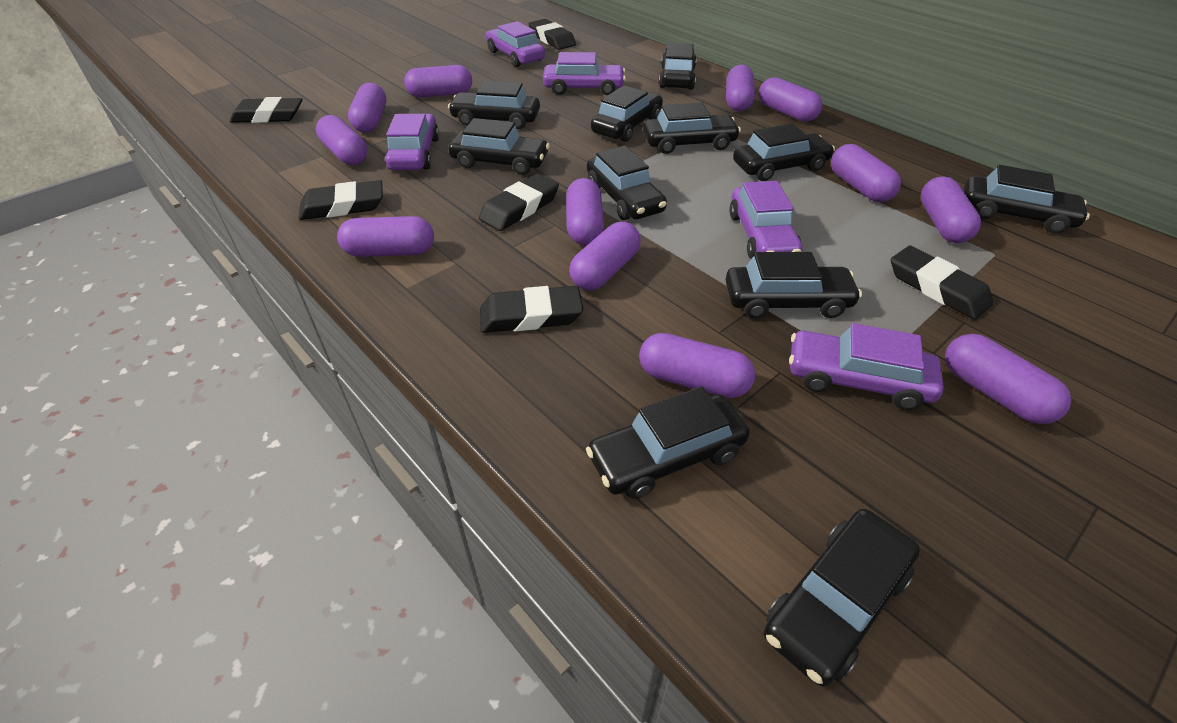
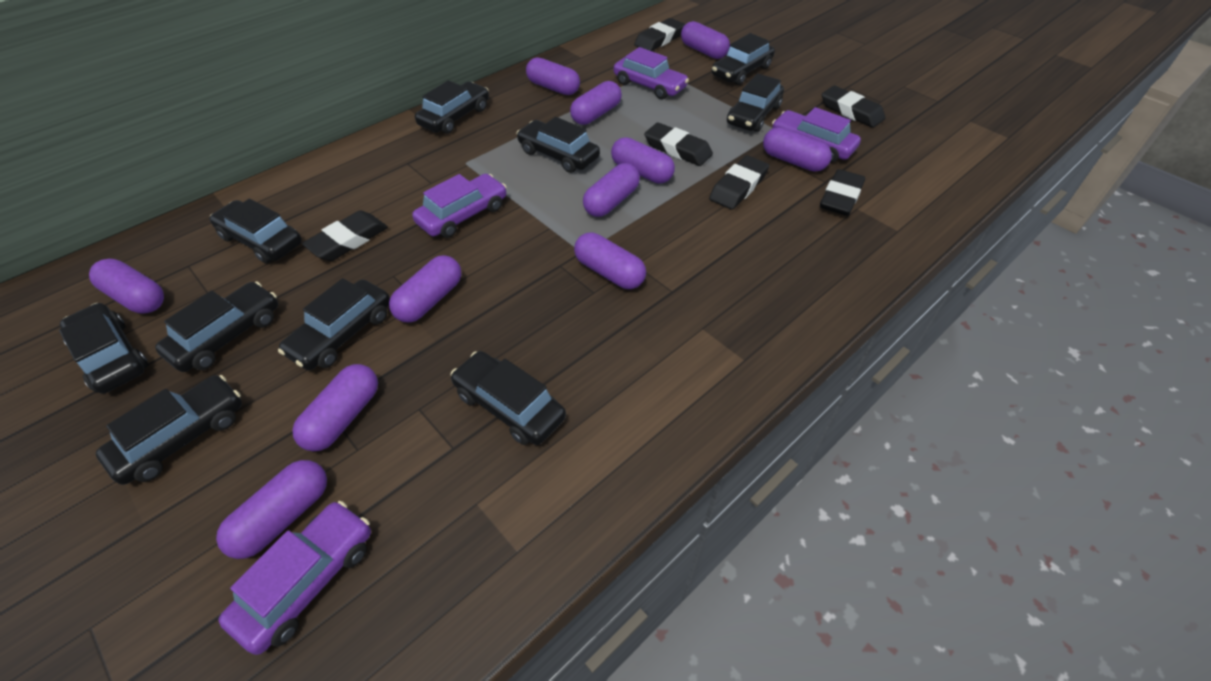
black car: [448,81,540,129] [448,118,550,175] [586,386,750,499] [587,146,667,220] [591,85,663,142] [643,103,741,154] [659,43,697,90] [726,252,862,318] [733,124,835,181] [764,509,920,687] [964,165,1090,234] = 11 -> [59,303,149,394] [96,375,242,485] [155,282,278,372] [209,199,302,263] [278,278,390,370] [415,80,489,134] [450,351,566,445] [517,117,600,173] [712,33,775,85] [727,73,784,132] = 10
purple capsule: [316,115,368,165] [337,216,434,257] [348,83,386,133] [404,65,472,98] [566,178,604,245] [569,222,641,290] [639,333,755,398] [726,65,755,111] [759,77,823,122] [831,144,901,202] [921,176,981,243] [945,334,1071,424] = 12 -> [89,259,164,313] [216,460,327,559] [292,364,378,452] [389,255,461,323] [526,57,580,95] [570,81,622,125] [574,232,646,289] [583,163,640,217] [611,137,675,184] [681,21,730,59] [763,127,832,172] = 11
purple car: [385,114,439,170] [486,21,545,67] [543,52,626,95] [729,181,803,259] [789,323,944,410] = 5 -> [218,501,371,655] [412,174,507,238] [614,47,689,99] [772,107,861,162] = 4

